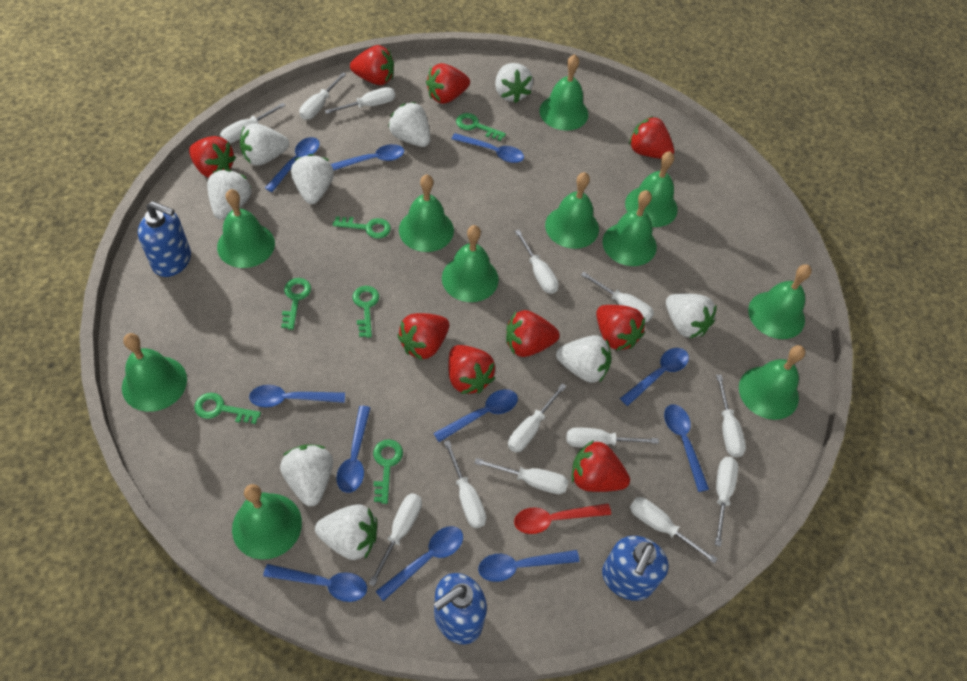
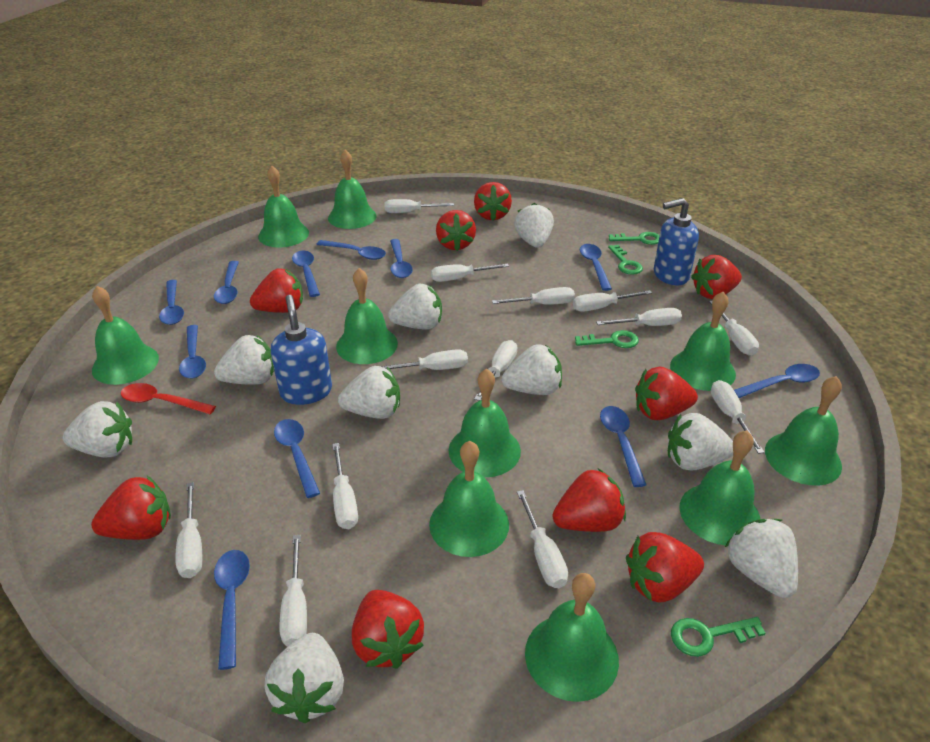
blue soap dispenser: [138,201,191,277] [433,573,487,644] [602,536,669,601] = 3 -> [271,295,332,405] [654,198,699,285] = 2
green bell: [122,333,187,412] [217,189,275,268] [232,484,302,560] [399,174,454,252] [442,225,499,302] [539,54,588,131] [545,172,599,249] [602,190,657,266] [625,151,678,227] [739,345,805,420] [748,264,812,339] = 11 -> [92,286,159,385] [258,166,309,247] [328,150,376,229] [336,268,398,364] [429,441,509,557] [448,369,521,477] [525,573,619,702] [670,292,736,391] [680,430,760,546] [765,376,842,486] = 10
green key: [194,393,261,424] [281,278,311,330] [333,216,391,239] [353,286,379,338] [373,439,403,504] [456,113,506,141] = 6 -> [575,330,639,348] [608,245,643,275] [609,232,660,245] [671,617,766,657] = 4

